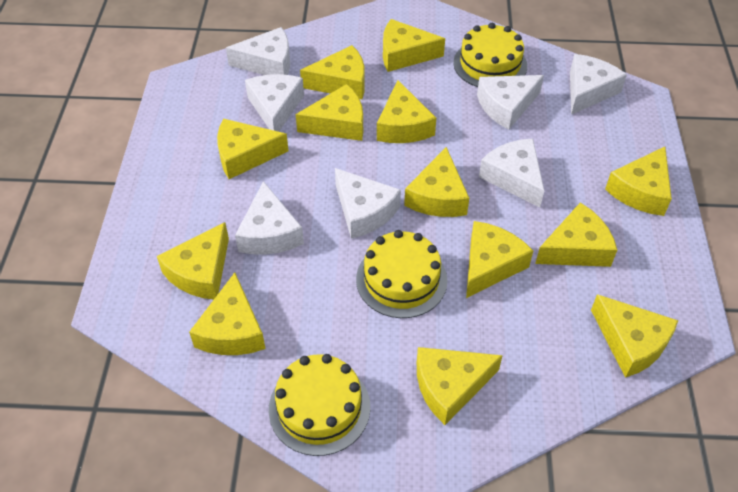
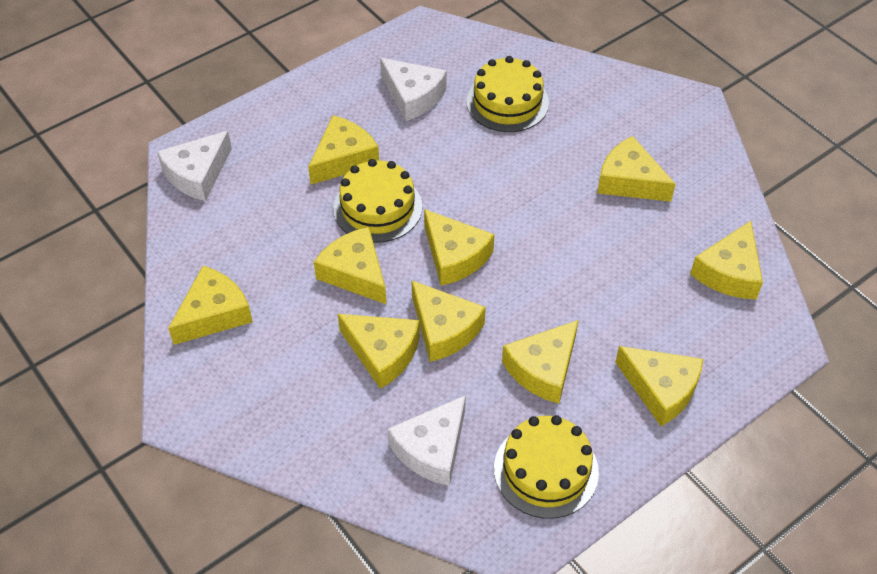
white cheese: [226,27,290,75] [235,181,304,255] [245,74,304,132] [335,168,401,239] [477,75,544,130] [479,139,544,208] [570,54,627,115] = 7 -> [157,131,232,201] [380,58,447,121] [388,395,466,486] = 3
yellow cheese: [157,222,229,299] [189,273,266,355] [217,119,289,179] [296,84,363,141] [300,45,364,99] [377,80,436,143] [383,19,445,72] [404,147,469,217] [417,347,503,425] [466,221,533,298] [535,202,617,267] [591,294,679,378] [605,147,672,216] = 13 -> [168,266,253,345] [308,116,379,184] [314,227,386,304] [338,314,420,389] [411,280,486,362] [424,209,495,286] [502,320,578,404] [597,136,676,202] [615,346,703,426] [690,221,763,300] = 10

